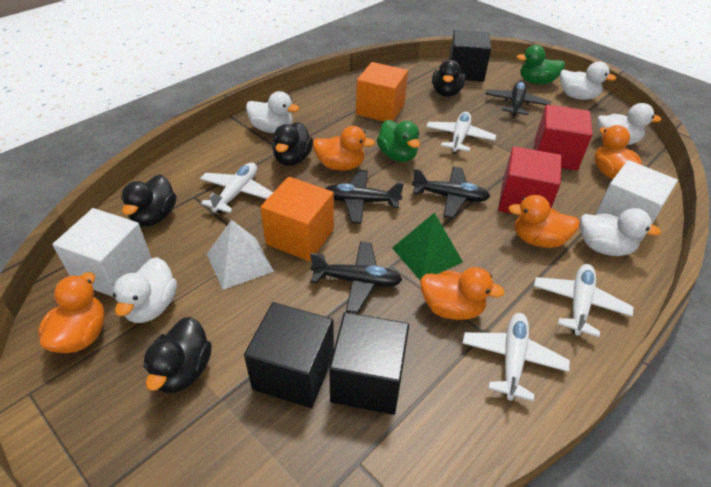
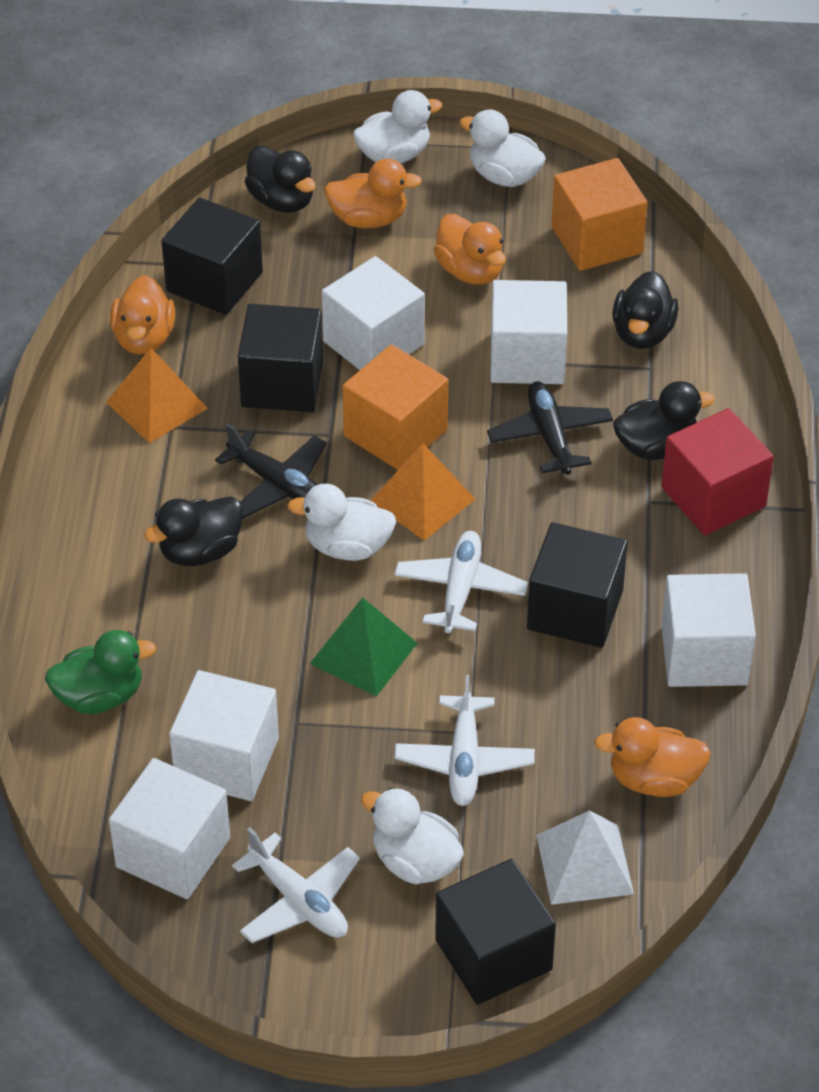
black cube: [244,302,334,408] [329,312,409,415] [449,30,491,82] = 3 -> [162,197,263,315] [238,304,323,412] [435,859,556,1005] [527,522,628,648] = 4
black plane: [310,241,402,313] [325,170,404,224] [412,166,490,218] [486,81,551,118] = 4 -> [215,423,327,519] [487,381,613,475] = 2
green duck: [376,120,420,162] [517,45,565,85] = 2 -> [45,630,156,714] = 1
orange duck: [38,272,105,353] [313,126,375,171] [420,267,505,320] [508,195,580,248] [595,125,642,179] = 5 -> [110,275,175,355] [324,159,422,228] [434,214,506,285] [594,717,711,797] = 4
orange pyramid: none = 0 -> [106,348,208,443] [370,444,475,541] = 2
red cube: [498,146,561,214] [534,105,593,171] = 2 -> [661,408,774,536] = 1
white cube: [52,208,152,298] [595,160,678,241] = 2 -> [109,758,230,899] [169,670,279,801] [322,256,425,370] [490,280,567,384] [661,573,756,687] = 5
white duck: [113,257,177,323] [246,91,299,133] [560,62,616,100] [580,208,661,256] [597,103,661,145] = 5 -> [287,484,396,561] [353,90,442,163] [361,788,464,884] [459,109,546,187] = 4
white plane: [200,162,273,214] [426,112,496,154] [463,313,570,401] [534,264,633,337] = 4 -> [232,827,360,943] [394,531,528,633] [394,675,535,806] = 3

